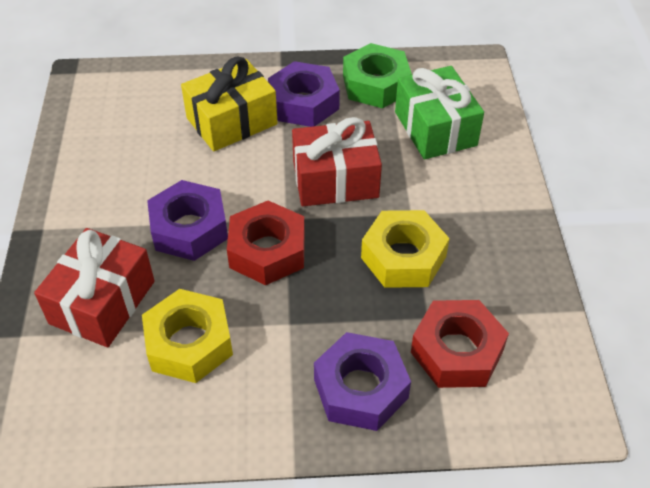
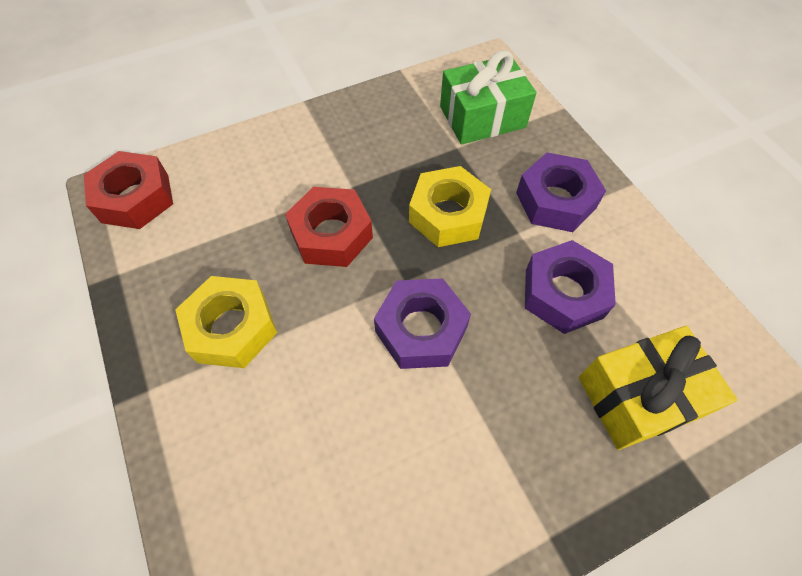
green nut: [343,43,412,108] = 1 -> none = 0
red gift: [34,228,155,347] [292,117,382,206] = 2 -> none = 0

